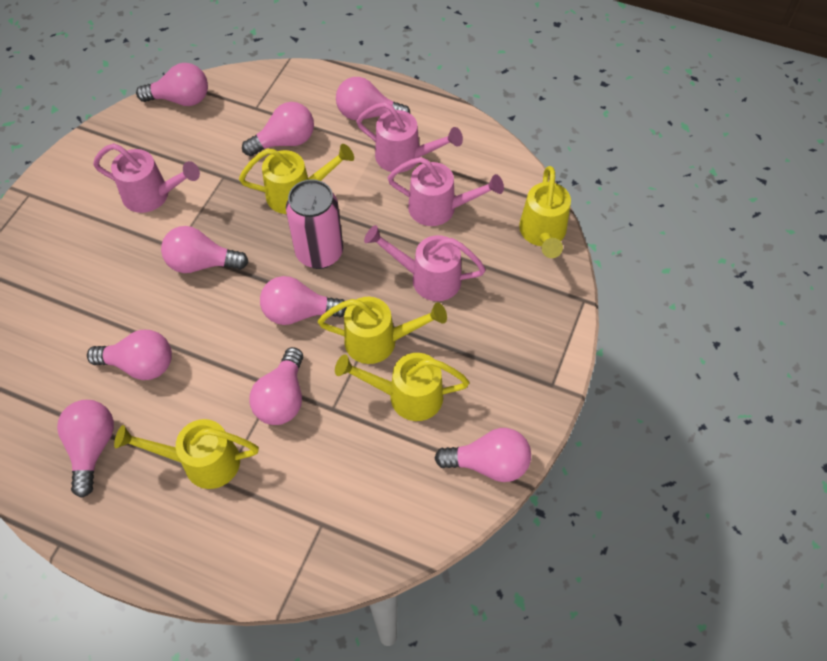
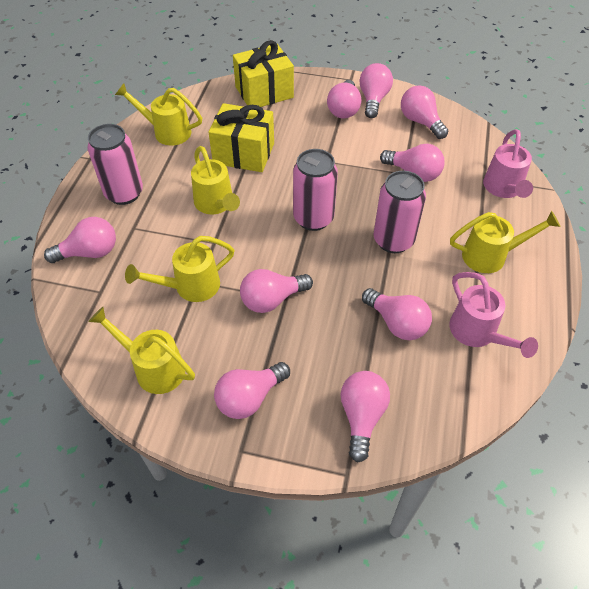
pink can: [286,179,343,269] = 1 -> [88,124,143,205] [293,149,338,231] [373,171,426,253] = 3
pink watering can: [93,143,200,213] [356,102,463,173] [364,225,486,301] [388,157,504,226] = 4 -> [449,272,538,358] [483,129,533,198] = 2
yellow gift: none = 0 -> [208,103,274,172] [233,40,294,107] = 2

